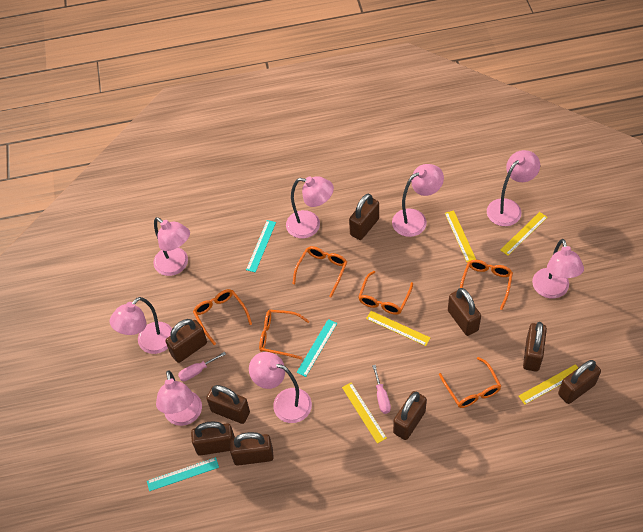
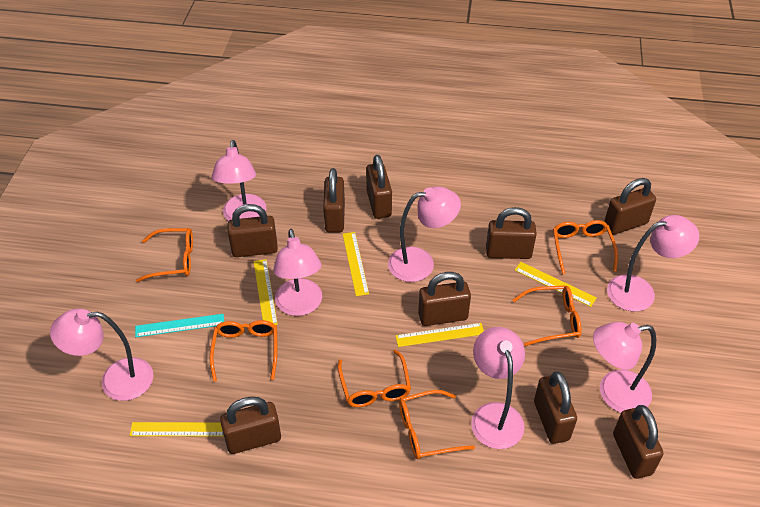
pink lamp: [110,297,172,354] [153,217,190,276] [156,370,202,426] [249,352,312,423] [286,176,334,238] [392,164,444,237] [487,150,540,226] [532,239,584,299] = 8 -> [50,308,153,401] [212,140,266,221] [273,229,322,316] [388,186,461,282] [471,327,525,449] [593,322,656,413] [607,215,700,312] = 7
pink screwdriver: [178,352,226,381] [372,365,391,414] = 2 -> none = 0
turquoise ruler: [147,457,219,491] [246,220,276,273] [296,319,337,377] = 3 -> [135,314,224,337] = 1

